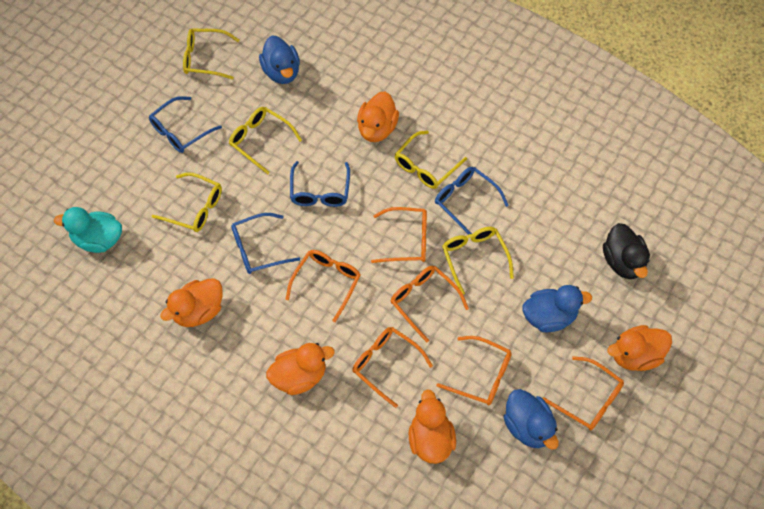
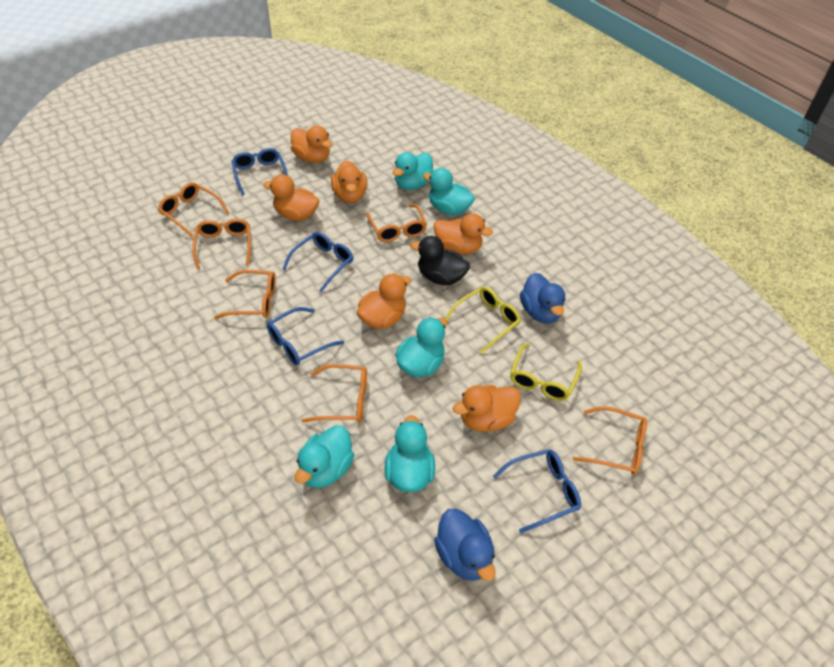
blue duck: [259,35,300,84] [503,389,559,450] [522,285,592,332] = 3 -> [434,509,495,581] [520,273,565,323] = 2
orange duck: [160,278,222,327] [266,343,335,395] [357,92,399,142] [409,389,456,464] [607,325,672,371] = 5 -> [263,174,320,221] [291,126,333,163] [331,160,367,203] [357,274,411,329] [434,213,493,255] [453,385,521,432] = 6
turquoise duck: [54,207,122,253] = 1 -> [295,425,354,488] [384,415,435,492] [393,152,434,190] [395,317,447,377] [423,168,475,215] = 5
yellow glasses: [152,172,222,232] [183,29,239,80] [229,107,302,174] [395,131,467,189] [442,227,514,295] = 5 -> [445,287,521,353] [510,343,582,401] = 2

